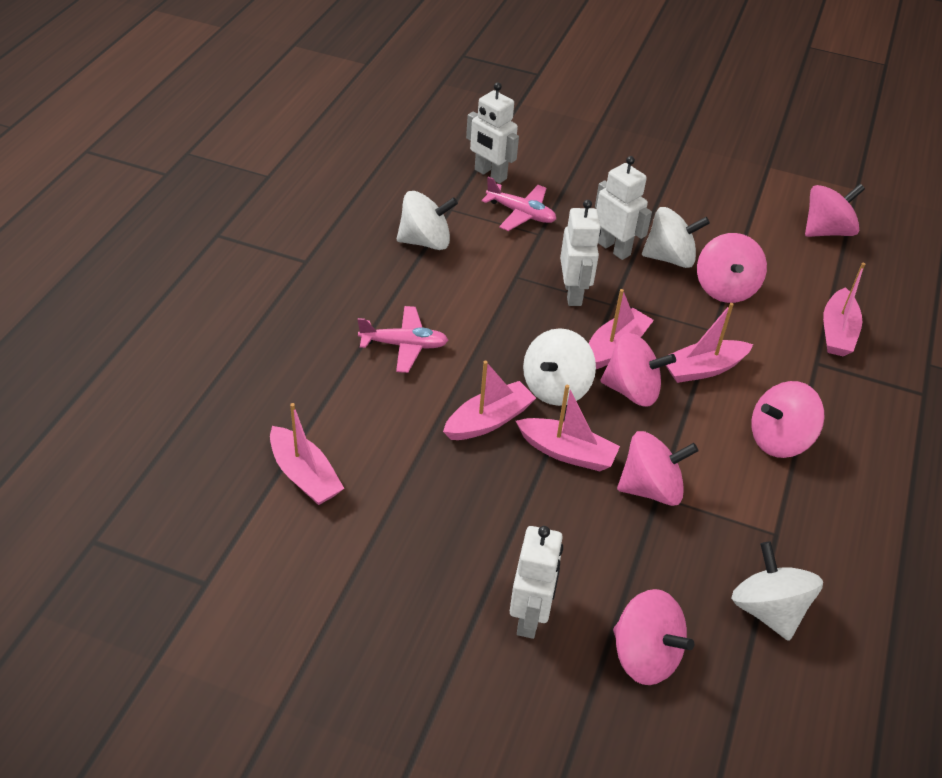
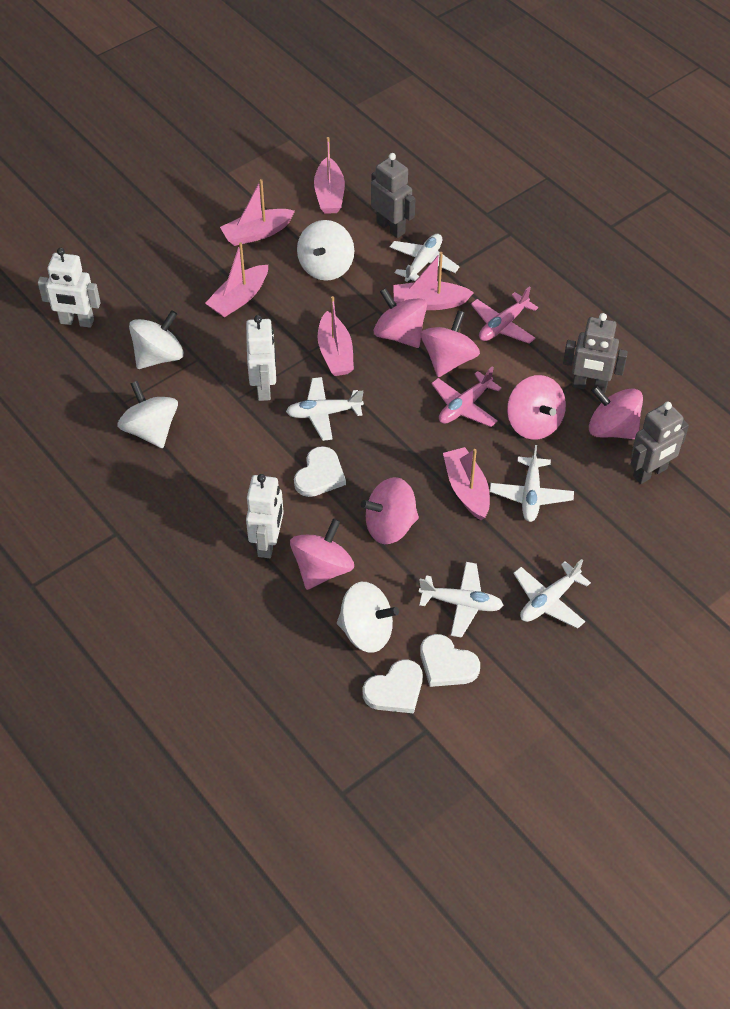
grey robot: none = 0 -> [371,153,415,238] [563,313,628,393] [630,402,689,484] = 3
white heart: none = 0 -> [294,446,346,497] [363,660,423,714] [420,634,480,687] = 3
white plane: none = 0 -> [286,377,364,441] [390,234,460,283] [419,562,504,638] [490,445,574,522] [513,559,591,629] = 5
white robot: [466,82,519,184] [510,526,563,639] [560,200,601,306] [595,156,652,260] = 4 -> [38,248,101,328] [246,315,276,401] [246,474,284,558] = 3

